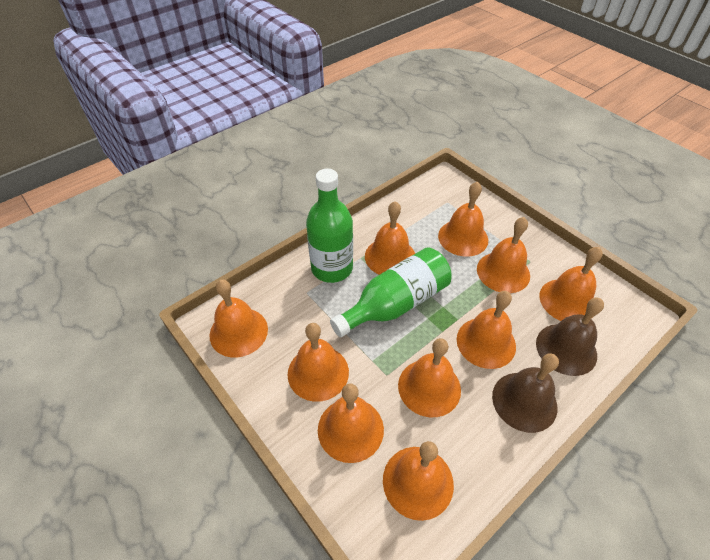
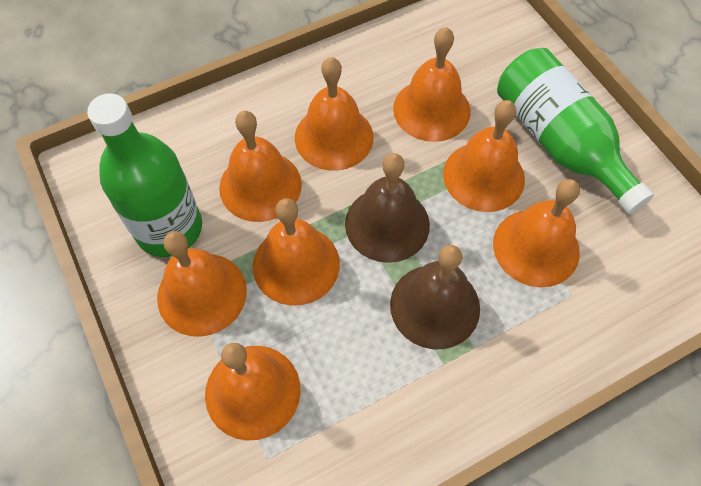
orange bell: [209,280,268,357] [288,323,349,402] [318,383,384,463] [365,201,415,275] [383,441,454,521] [398,338,461,417] [438,182,488,257] [457,291,516,369] [477,217,530,293] [540,247,603,321] = 10 -> [157,231,247,337] [205,343,301,441] [219,111,302,222] [253,198,340,306] [295,57,373,171] [393,27,470,142] [443,100,525,212] [493,179,580,287] = 8

